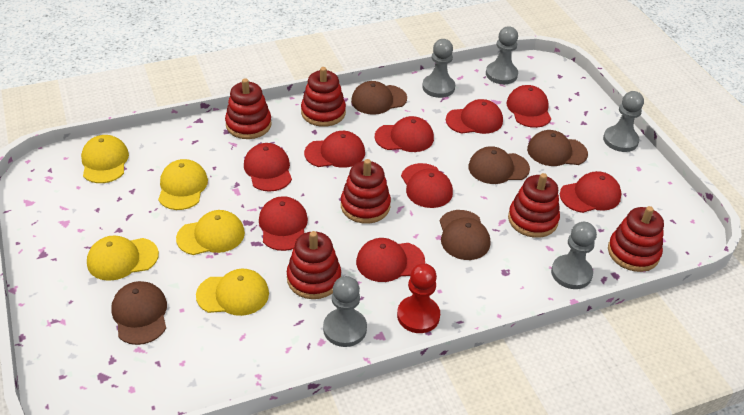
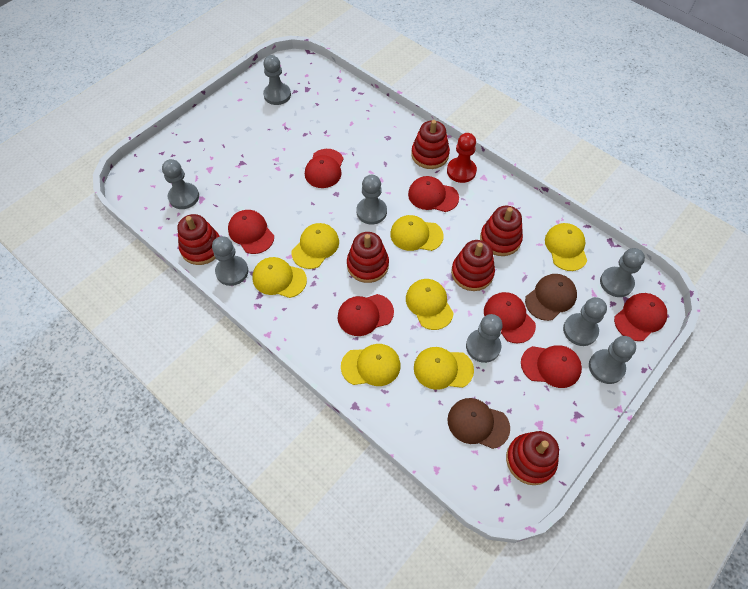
brown cap: [111,281,167,345] [351,81,407,115] [440,210,490,260] [468,146,530,184] [527,130,588,166] = 5 -> [447,398,510,449] [525,274,577,321] = 2
grey pawn: [323,276,367,347] [422,39,455,98] [486,26,518,84] [551,222,597,289] [603,91,644,152] = 5 -> [162,159,199,209] [212,236,248,286] [263,55,291,105] [356,175,387,224] [466,314,503,363] [563,297,607,346] [589,336,636,384] [600,248,645,297] = 8
red cap: [244,143,292,192] [259,196,308,251] [304,131,365,168] [356,238,425,282] [375,116,434,152] [401,163,453,208] [446,99,503,134] [506,85,551,128] [560,171,622,213] = 9 -> [228,210,274,254] [305,149,343,188] [337,294,394,336] [408,176,459,212] [484,292,536,343] [521,345,582,388] [614,293,667,341] = 7
yellow cap: [81,135,129,183] [87,235,159,281] [158,159,208,210] [176,210,245,255] [196,269,269,316] = 5 -> [253,257,307,298] [292,223,339,269] [341,344,401,386] [390,215,444,251] [406,279,454,330] [414,347,474,390] [545,223,587,271] = 7

